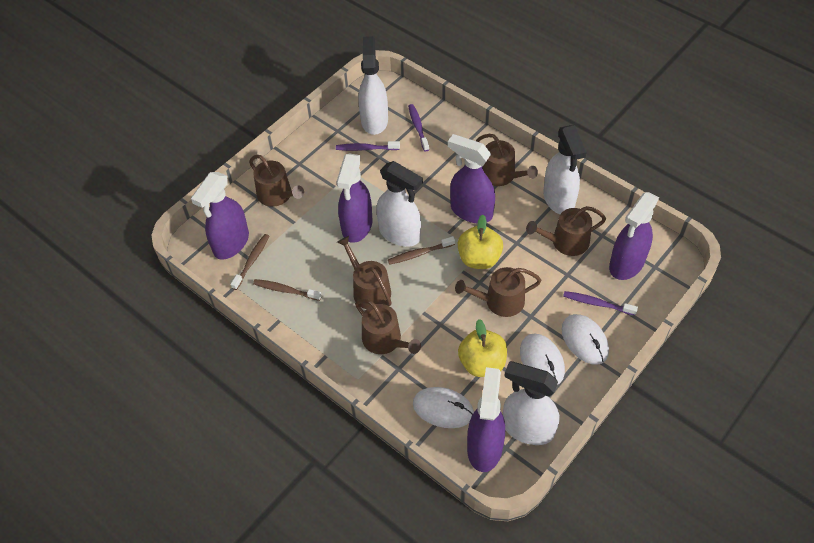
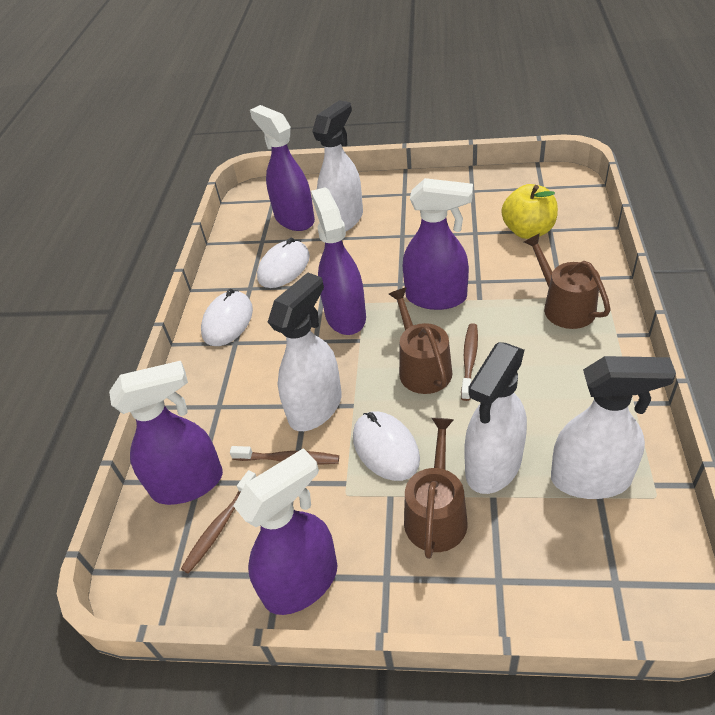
brown watering can: [249,155,304,207] [337,236,392,309] [355,299,421,354] [455,267,541,317] [476,134,538,186] [526,206,606,256] = 6 -> [389,288,452,394] [404,418,468,559] [524,233,611,329] = 3
purple toothbrush: [336,141,400,151] [408,104,429,151] [563,291,638,315] = 3 -> none = 0
yellow apple: [458,215,503,269] [458,319,507,377] = 2 -> [502,184,558,239] = 1

